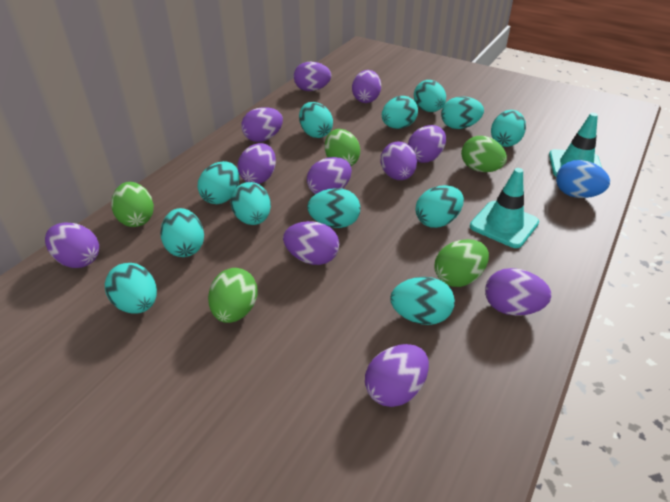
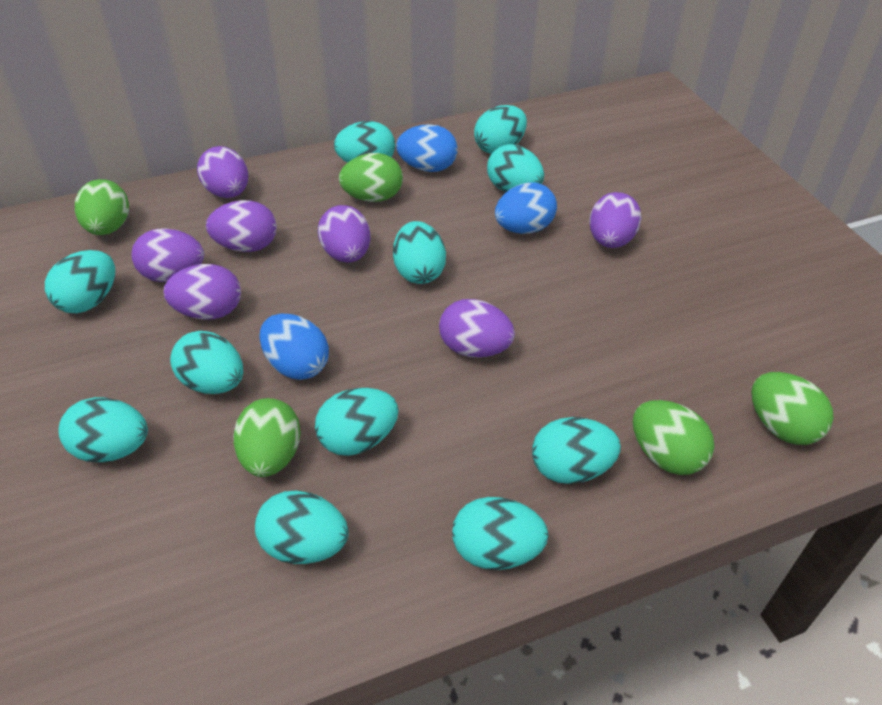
blue egg: [556,160,610,198] = 1 -> [260,313,329,380] [396,124,458,172] [495,182,557,234] = 3
purple egg: [45,222,99,268] [238,143,276,184] [241,107,283,142] [283,221,339,265] [294,62,331,91] [307,157,352,194] [352,70,381,103] [365,344,429,407] [381,141,417,180] [408,125,446,163] [485,268,551,316] = 11 -> [132,228,204,282] [163,264,241,320] [197,146,248,198] [206,200,277,252] [318,205,371,263] [439,299,515,357] [589,192,642,248] = 7
turquoise egg: [105,263,157,314] [160,208,204,257] [198,161,239,204] [230,182,271,225] [299,102,333,138] [307,188,360,228] [382,96,418,129] [390,277,455,325] [414,80,446,112] [416,185,464,228] [441,96,484,129] [491,110,526,147] = 12 -> [45,250,115,313] [58,397,148,462] [170,331,243,394] [255,491,349,564] [315,388,399,456] [334,121,395,163] [393,221,446,284] [452,497,549,570] [474,105,527,154] [487,144,544,192] [532,417,621,484] = 11
turquoise traffic cone: [470,168,539,248] [549,113,602,176] = 2 -> none = 0

